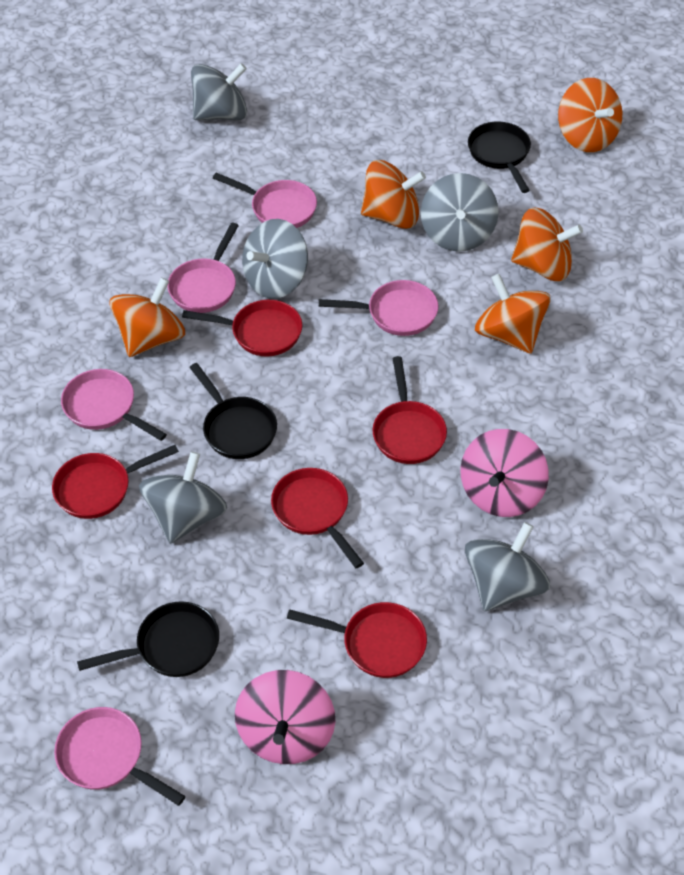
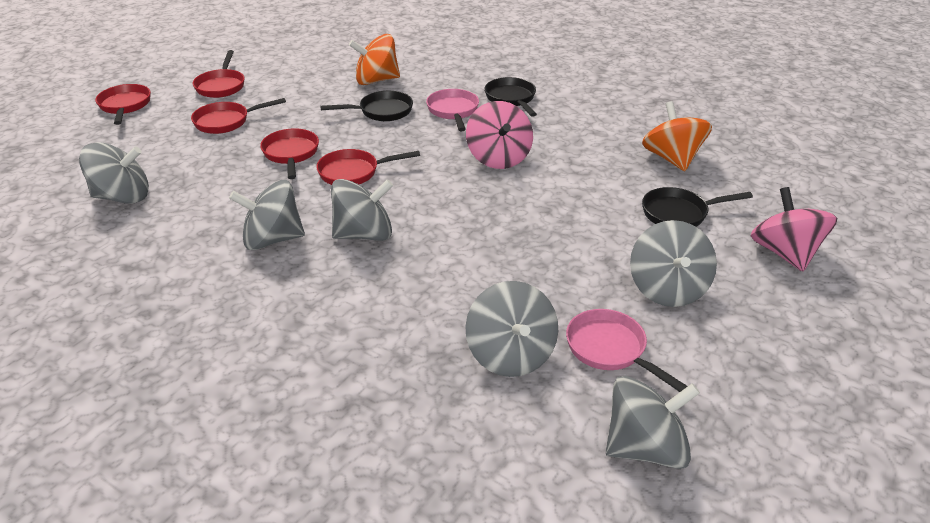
grey spinning top: [139,452,227,544] [191,63,247,120] [242,219,308,299] [421,173,499,252] [465,522,550,611] = 5 -> [79,142,149,204] [229,180,305,250] [331,179,393,241] [465,281,558,377] [606,376,700,469] [630,220,717,307] = 6
orange spinning top: [110,278,185,357] [361,160,426,229] [475,274,551,354] [511,208,583,281] [558,78,622,152] = 5 -> [349,34,400,85] [642,101,712,171] = 2
pink pan: [54,707,185,806] [61,369,167,441] [167,223,239,313] [213,173,317,228] [319,280,438,336] = 5 -> [426,89,479,131] [566,309,688,392] = 2

